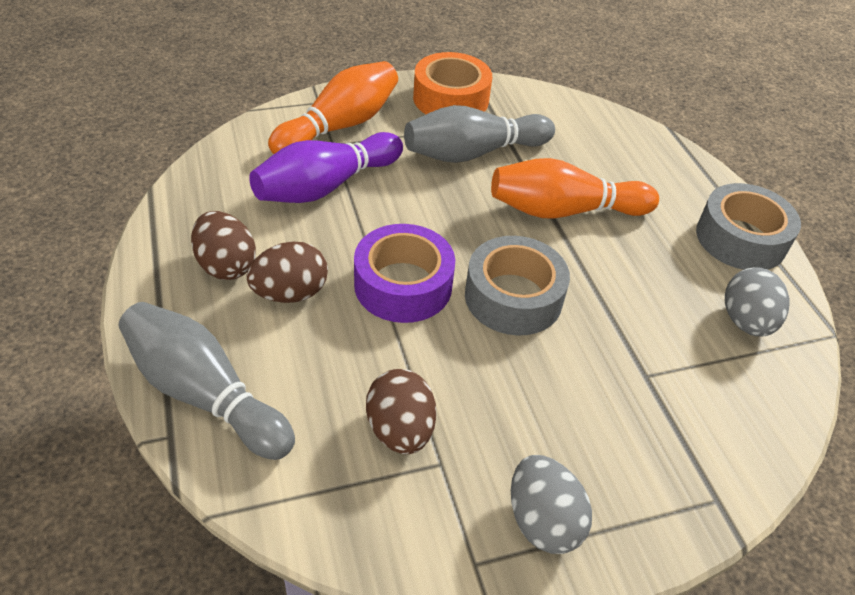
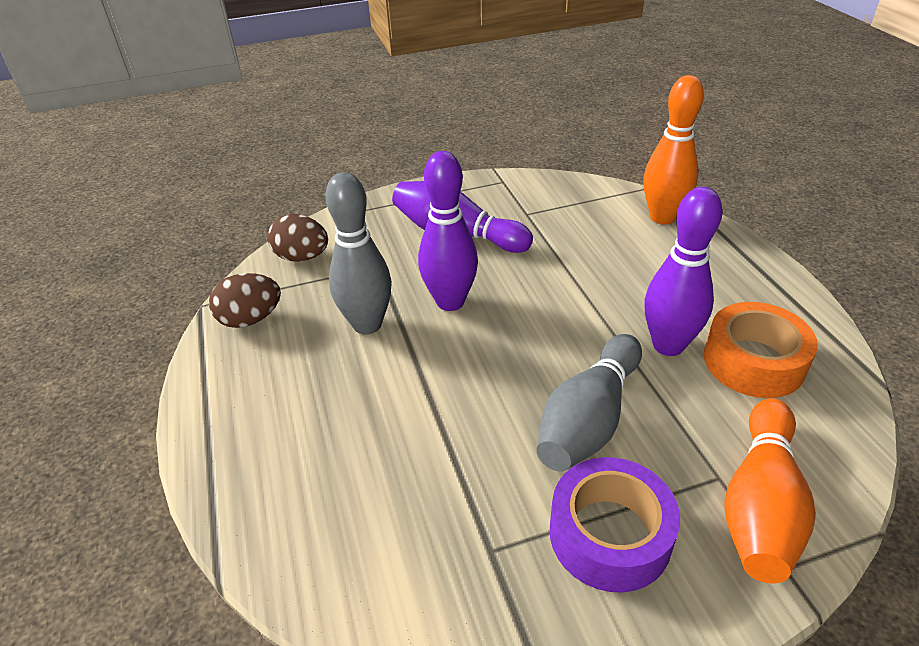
brown egg: [191,211,256,280] [246,242,328,303] [366,369,436,454] = 3 -> [209,273,281,328] [267,214,328,262] = 2
grey egg: [511,455,592,554] [725,267,790,337] = 2 -> none = 0
grey tape: [465,236,570,335] [696,183,801,270] = 2 -> none = 0
purple bowling pin: [249,132,403,203] = 1 -> [392,181,533,253] [418,151,478,311] [645,187,723,356] = 3

